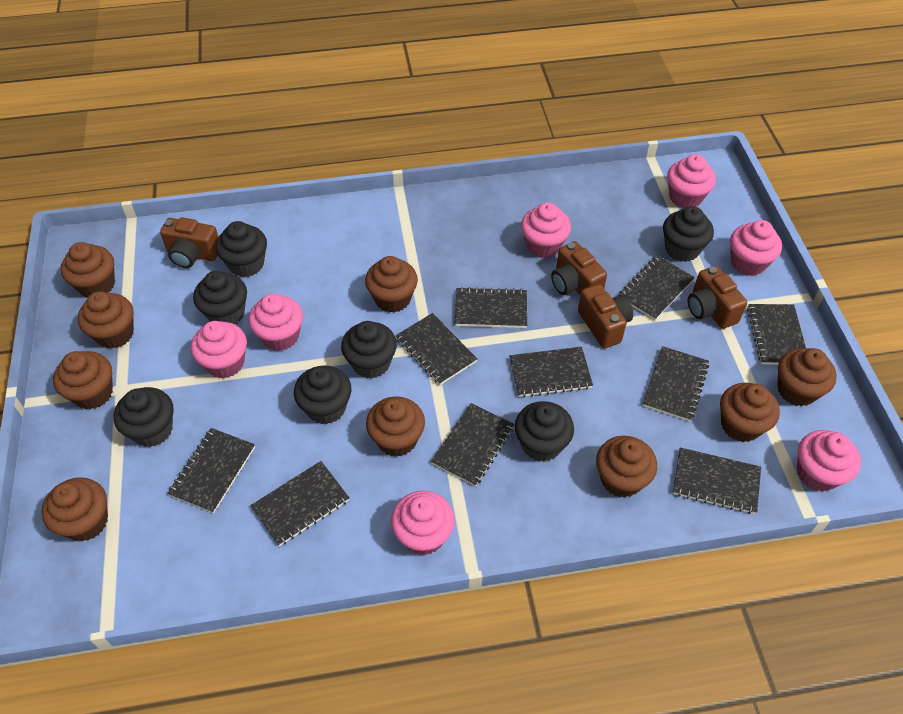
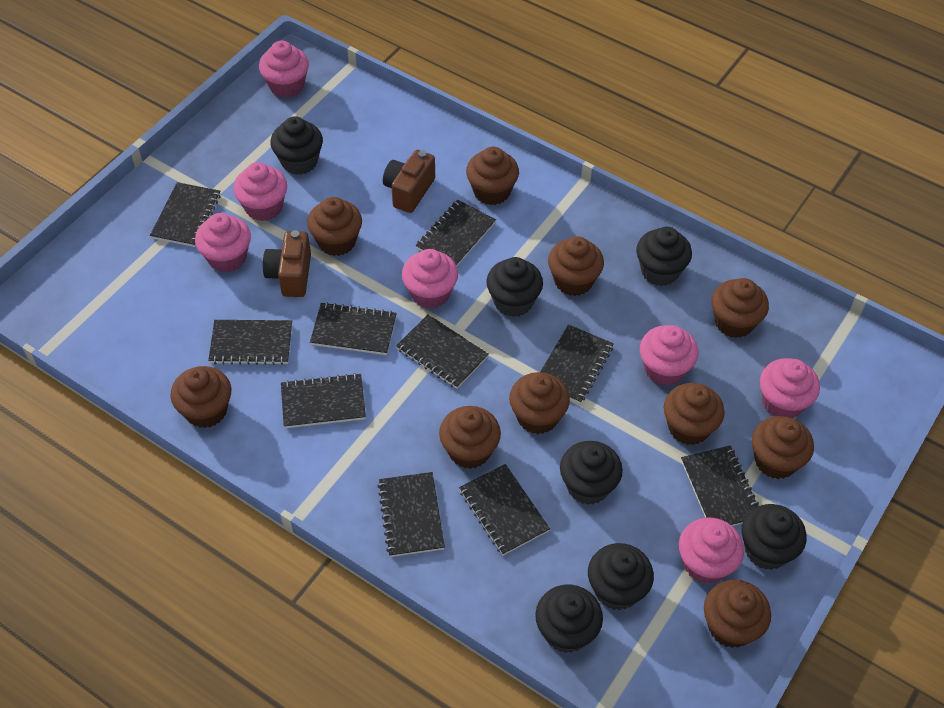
brown camera: [160,217,218,268] [551,241,607,295] [578,284,633,348] [688,266,747,329] = 4 -> [263,230,311,297] [383,150,435,213] = 2
brown cupcake: [42,477,108,541] [53,351,113,409] [60,242,115,298] [78,291,134,349] [365,256,418,313] [366,396,425,457] [596,436,657,498] [720,383,780,442] [777,348,837,406] = 9 -> [170,366,231,428] [307,197,362,256] [439,406,501,469] [466,147,519,205] [509,372,570,434] [548,236,604,296] [664,383,725,445] [704,580,771,648] [711,278,769,338] [752,416,814,479] = 10

